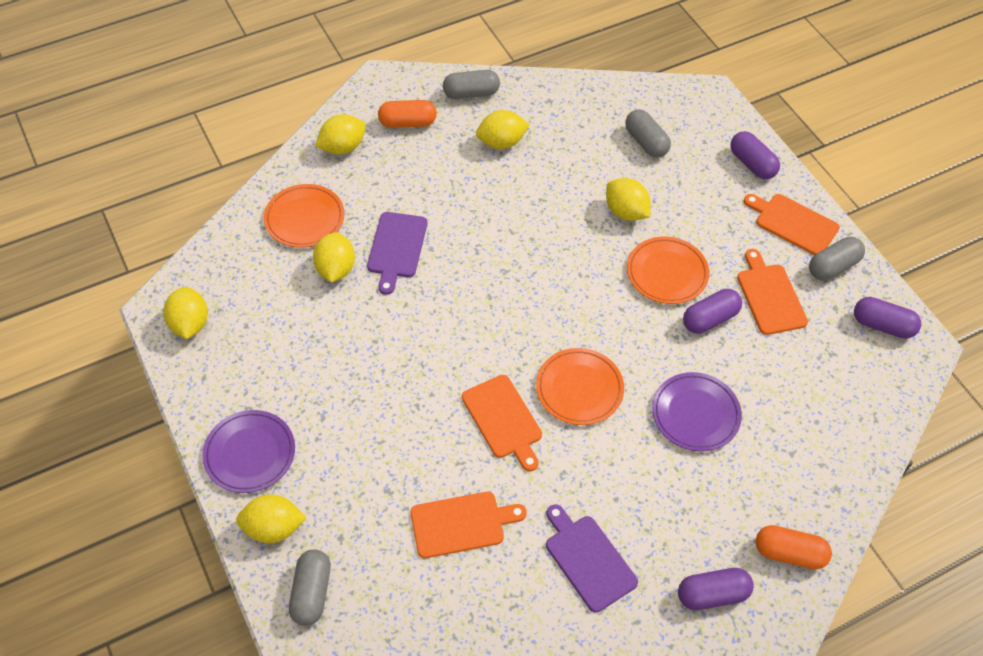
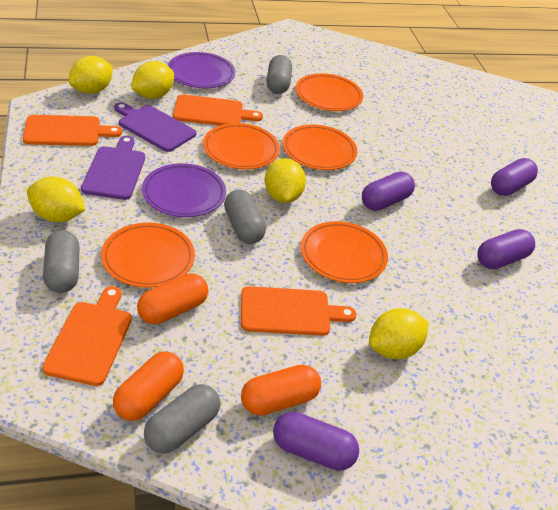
orange capsule: [378,100,437,128] [756,525,832,570] = 2 -> [113,351,184,421] [137,273,208,324] [241,365,321,416] = 3
orange plate: [264,184,344,248] [536,348,624,425] [627,237,709,304] = 3 -> [101,223,195,288] [203,123,280,169] [283,124,357,170] [296,73,363,111] [301,221,388,283] = 5
yellow lemon: [163,287,208,339] [236,494,306,543] [313,232,355,283] [315,115,366,154] [476,110,530,149] [606,178,651,221] = 6 -> [27,177,86,222] [69,56,113,94] [131,61,174,99] [264,158,306,203] [369,308,428,359] = 5

